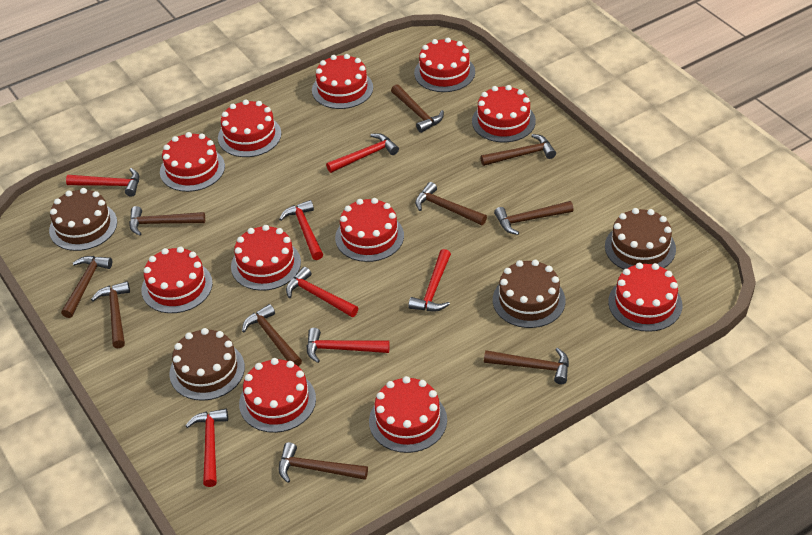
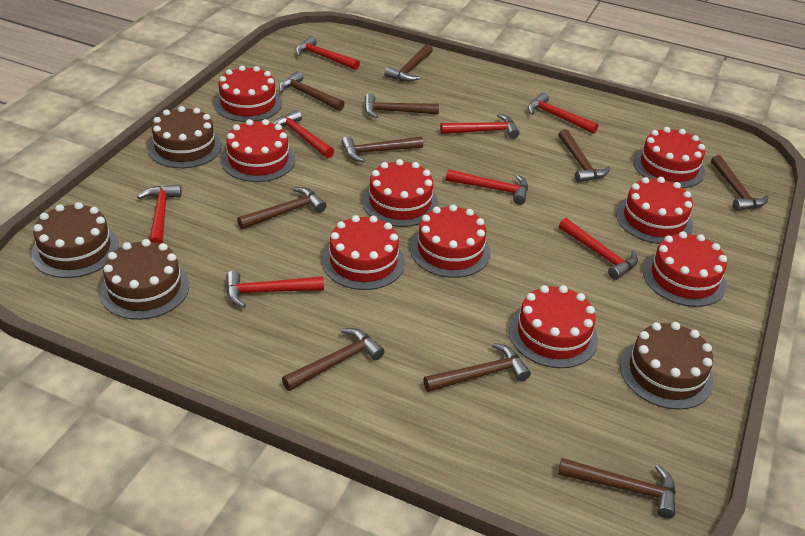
red cake: [141,247,213,313] [160,132,225,192] [218,100,282,157] [231,225,301,291] [239,358,316,433] [312,54,373,109] [335,198,404,262] [369,376,447,453] [414,38,475,92] [472,85,536,142] [608,263,682,332] = 11 -> [214,66,282,122] [222,119,295,182] [322,215,405,290] [362,159,438,227] [410,204,491,278] [509,285,598,368] [616,177,693,244] [633,127,705,188] [643,231,727,307] = 9
red hammer: [66,168,139,197] [185,409,228,487] [279,200,323,260] [286,267,358,317] [307,328,390,363] [326,133,399,173] [408,249,451,311] = 7 -> [137,185,182,244] [226,271,324,308] [273,110,334,158] [296,36,360,70] [440,114,519,139] [446,169,528,205] [528,93,599,134] [559,218,638,280] = 8

